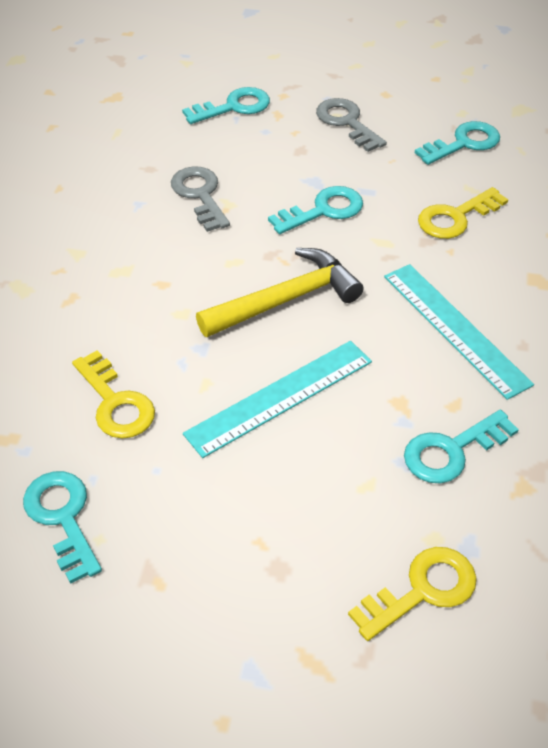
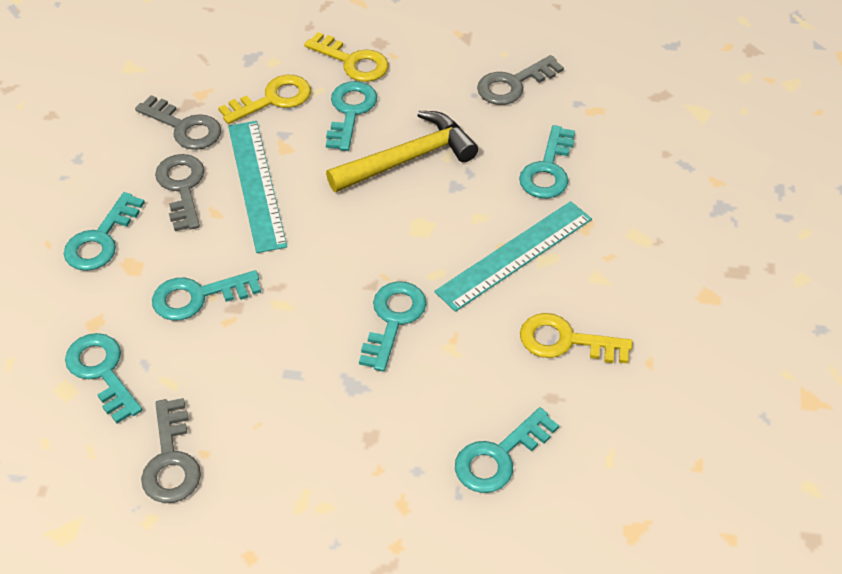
grey key: [171,166,230,232] [316,98,387,152] = 2 -> [135,95,221,150] [141,398,201,503] [155,154,204,231] [477,55,564,105] = 4
turquoise key: [23,471,102,584] [182,87,270,124] [268,186,363,234] [404,410,519,484] [415,121,500,165] = 5 -> [64,192,145,271] [65,333,142,423] [152,270,261,321] [326,81,377,151] [359,281,426,372] [455,407,559,493] [519,125,575,198] = 7

